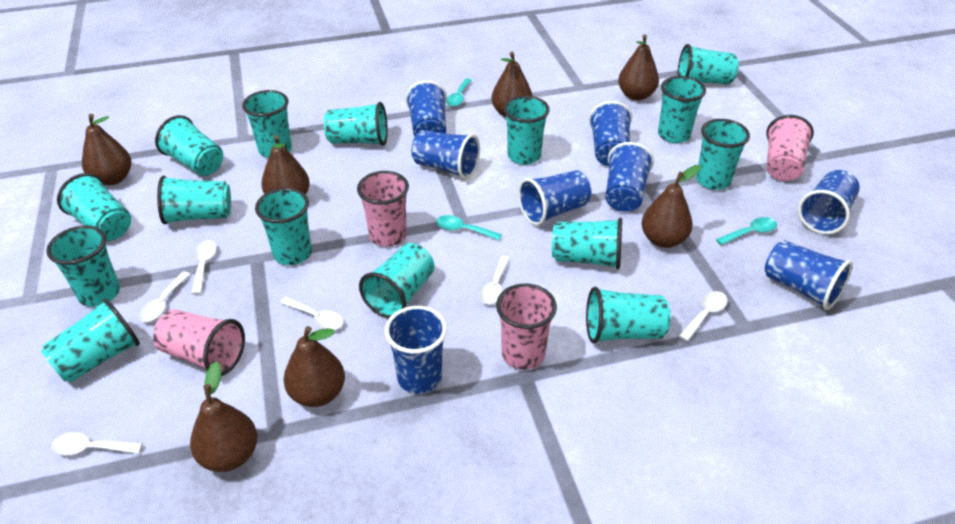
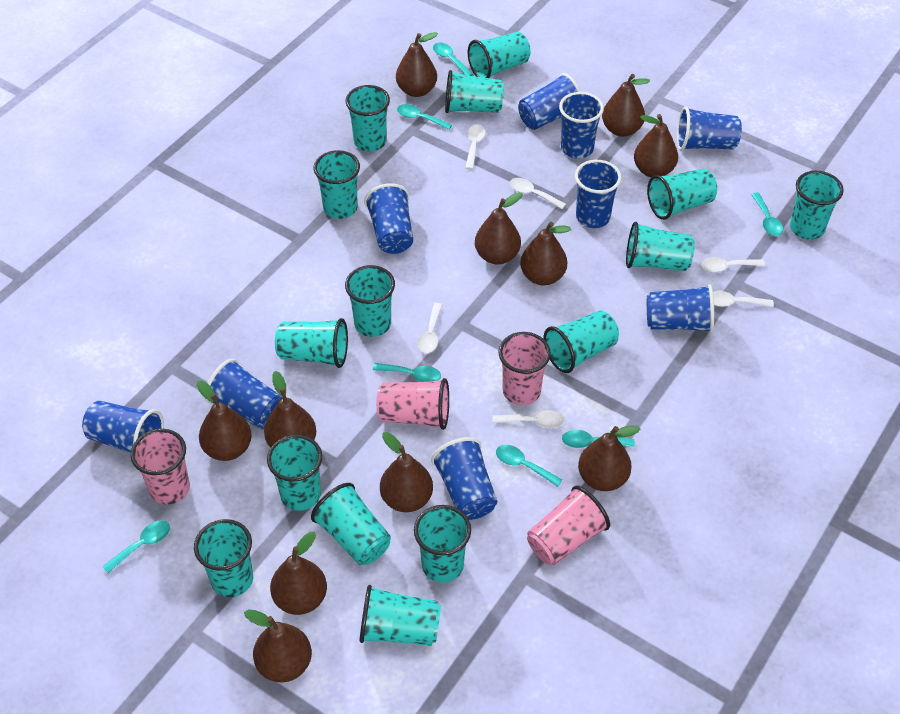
blue cup: [385,306,447,394] [405,81,447,136] [411,130,480,180] [518,170,591,226] [589,101,632,166] [605,142,654,212] [765,240,853,310] [798,170,860,234] = 8 -> [82,401,164,453] [205,359,282,429] [364,183,413,254] [431,437,497,520] [518,73,581,130] [559,92,604,159] [575,160,622,228] [647,284,714,333] [677,107,742,151] = 9
brown pear: [82,114,131,185] [190,361,257,472] [261,135,310,194] [284,326,345,407] [491,52,533,117] [618,35,659,100] [642,165,701,248] = 7 -> [197,381,252,461] [244,609,312,682] [264,371,316,448] [270,532,327,615] [380,432,433,512] [396,32,438,97] [475,192,523,264] [520,222,571,285] [578,425,640,491] [602,74,650,137] [634,114,678,177] = 11
turquoise spoon: [436,215,502,240] [446,78,472,107] [716,217,777,245] = 3 -> [102,520,170,573] [373,363,441,382] [397,104,452,130] [433,43,473,76] [496,445,562,487] [562,430,635,448] [751,192,783,236] = 7

